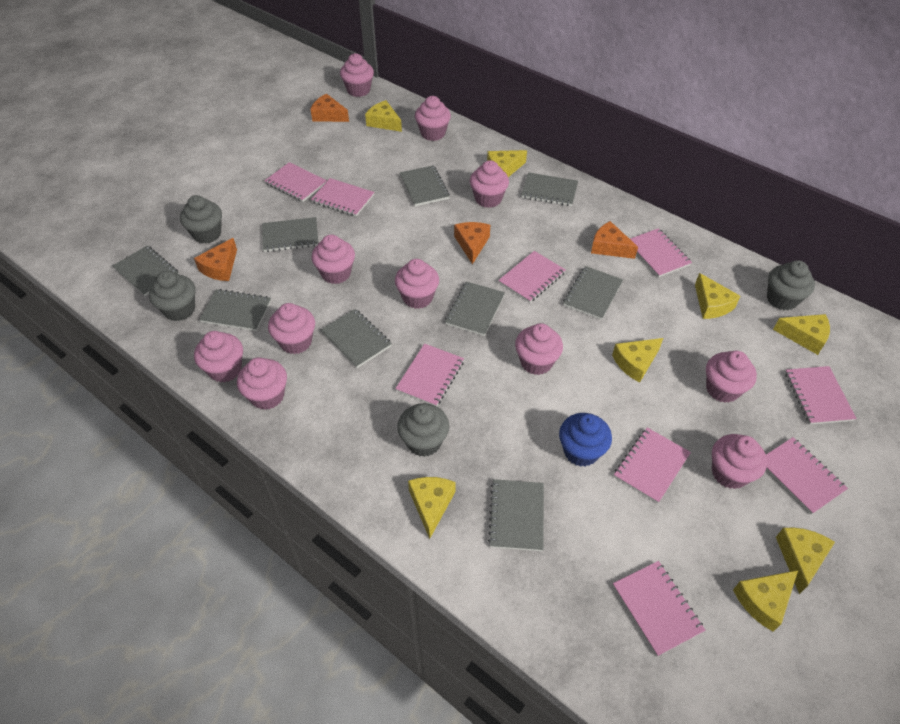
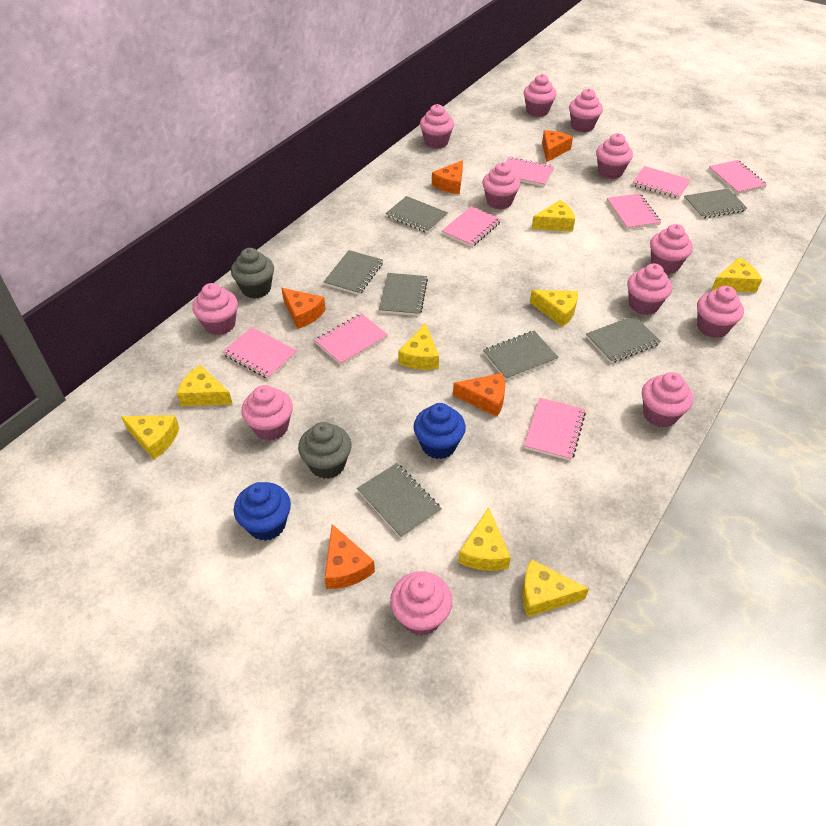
blue cupcake: [559,413,612,467] = 1 -> [234,482,291,541] [414,403,466,459] = 2
grey cupcake: [149,271,195,321] [180,195,222,244] [397,403,449,457] [767,260,815,310] = 4 -> [231,248,274,299] [298,422,352,479] = 2
grey notebook: [113,246,179,296] [199,289,271,331] [262,217,318,252] [321,309,392,368] [400,165,450,206] [445,281,505,336] [488,479,544,551] [521,172,578,206] [563,266,623,320] = 9 -> [324,250,383,295] [357,463,442,538] [379,273,428,316] [386,196,448,233] [483,331,559,380] [586,315,661,363] [684,188,747,219] = 7
orange cheese: [194,238,237,281] [310,94,349,122] [454,222,490,264] [591,221,638,259] = 4 -> [281,288,326,329] [325,524,375,589] [432,160,463,194] [453,373,505,417] [542,130,573,162] = 5
pink cupcake: [194,331,243,383] [237,357,287,410] [268,303,315,354] [311,235,355,284] [340,53,374,97] [395,259,439,309] [415,96,451,141] [470,160,509,208] [515,323,563,375] [706,350,757,403] [712,434,767,489] = 11 -> [192,283,238,335] [241,385,293,441] [390,571,452,636] [420,104,454,149] [482,162,520,210] [523,74,556,117] [569,88,603,132] [596,133,633,179] [627,263,672,315] [642,372,693,428] [650,224,693,274] [697,286,744,338] = 12
pink notebook: [264,162,327,202] [311,178,374,217] [395,344,464,406] [498,251,566,303] [613,561,705,656] [614,427,691,503] [630,228,692,278] [766,437,848,515] [785,366,857,425] = 9 -> [222,327,297,379] [314,313,388,365] [442,207,501,247] [505,157,554,187] [524,398,586,461] [607,193,661,230] [632,166,691,199] [709,160,767,194] = 8

